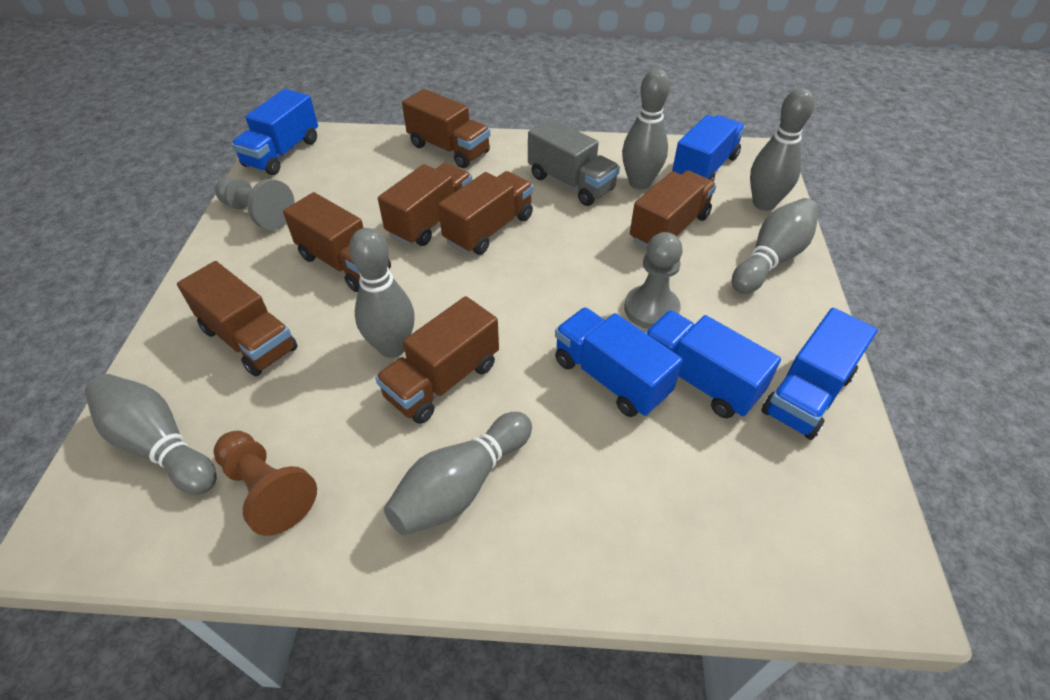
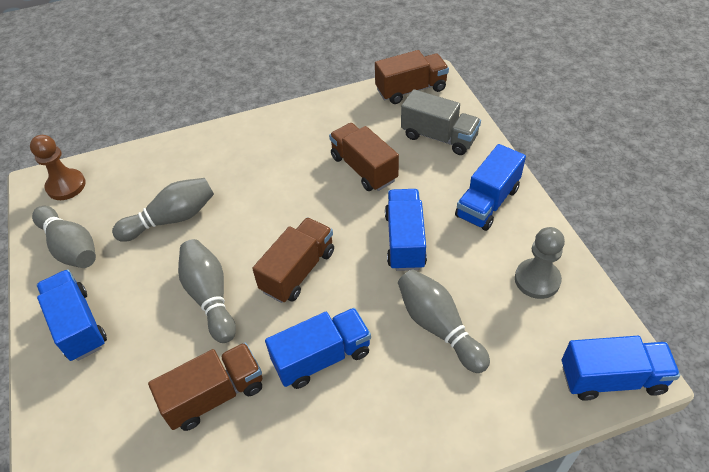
brown truck: [177,261,298,377] [283,192,391,292] [375,296,499,424] [378,163,472,246] [402,89,490,168] [438,171,533,255] [630,170,716,248] = 7 -> [148,343,262,431] [252,217,334,303] [329,123,399,191] [375,50,449,104] = 4
grey bowling pin: [85,374,217,495] [349,228,415,358] [384,412,532,536] [622,69,670,190] [732,198,819,294] [750,88,814,211] = 6 -> [32,206,96,268] [112,178,214,242] [178,239,236,343] [398,270,490,373] = 4
grey pawn: [215,177,295,230] [624,232,683,329] = 2 -> [515,227,565,299] = 1

